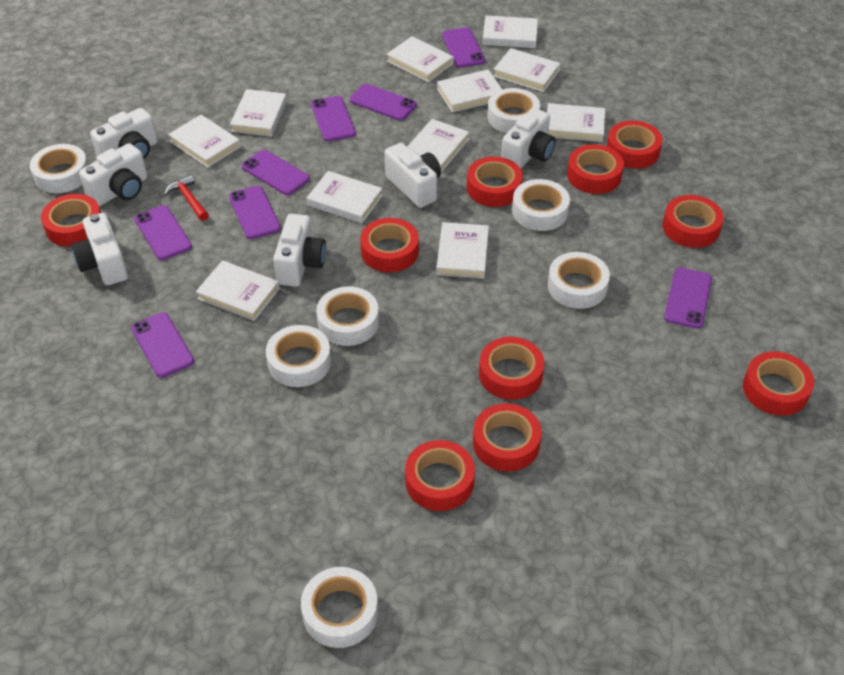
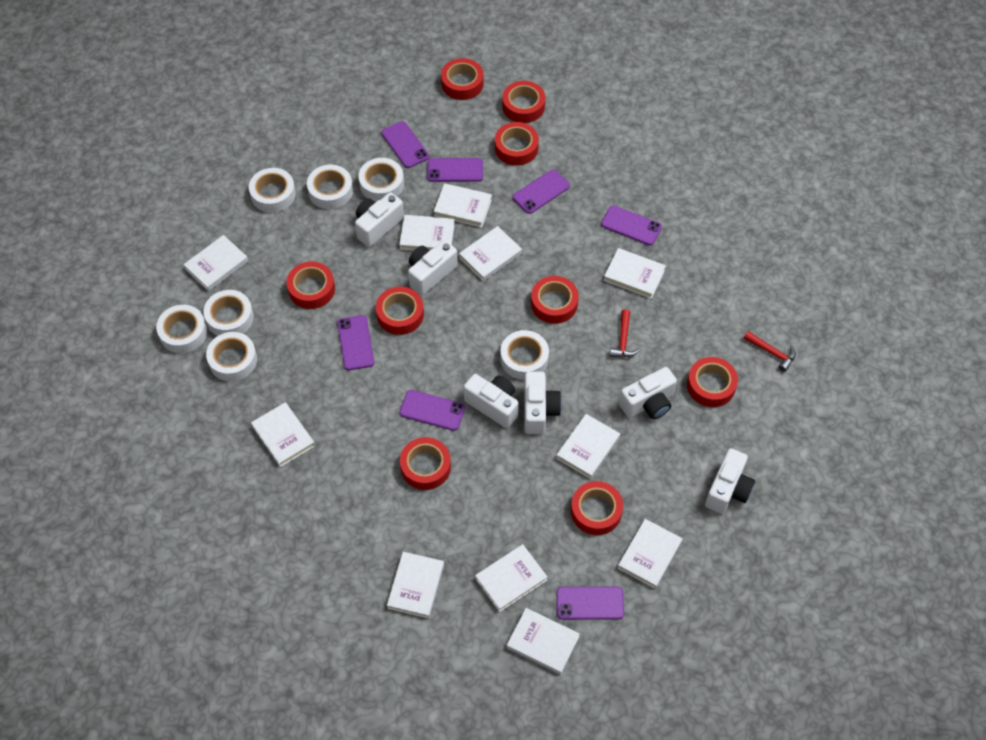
purple phone: [131,312,194,378] [134,205,192,260] [229,186,281,239] [242,150,310,195] [311,96,356,141] [349,84,417,121] [442,28,485,67] [664,267,712,329] = 8 -> [337,315,374,370] [381,121,429,168] [400,390,465,431] [427,158,483,182] [513,169,570,214] [557,587,624,620] [601,205,662,246] = 7
red hammer: [164,174,209,221] = 1 -> [610,309,640,357] [744,331,796,372] = 2
red tape: [41,194,101,247] [360,218,419,272] [405,440,475,511] [467,157,523,207] [473,403,542,472] [479,337,544,400] [567,144,624,194] [607,121,662,169] [662,195,724,248] [743,351,814,416] = 10 -> [287,261,335,309] [376,287,424,335] [400,437,451,490] [441,58,484,100] [495,122,539,166] [502,81,545,123] [531,276,579,324] [571,481,623,535] [687,357,738,407] = 9

